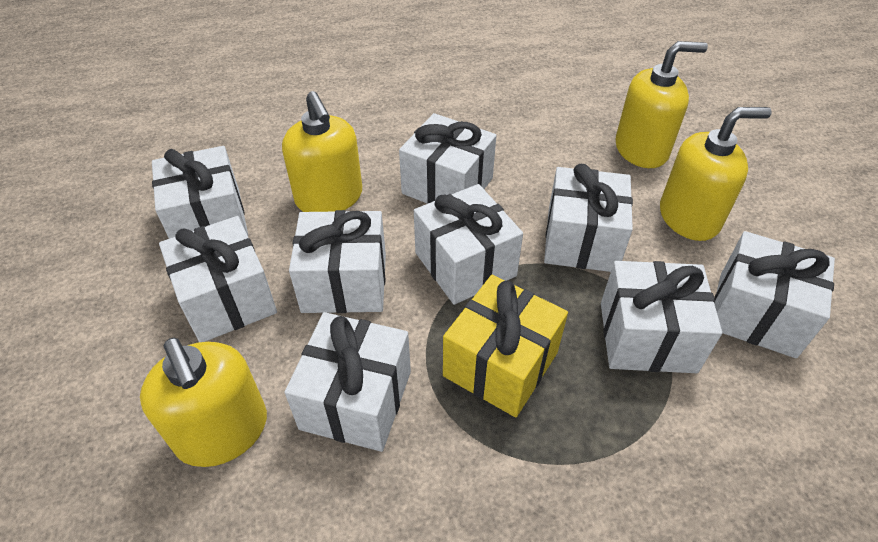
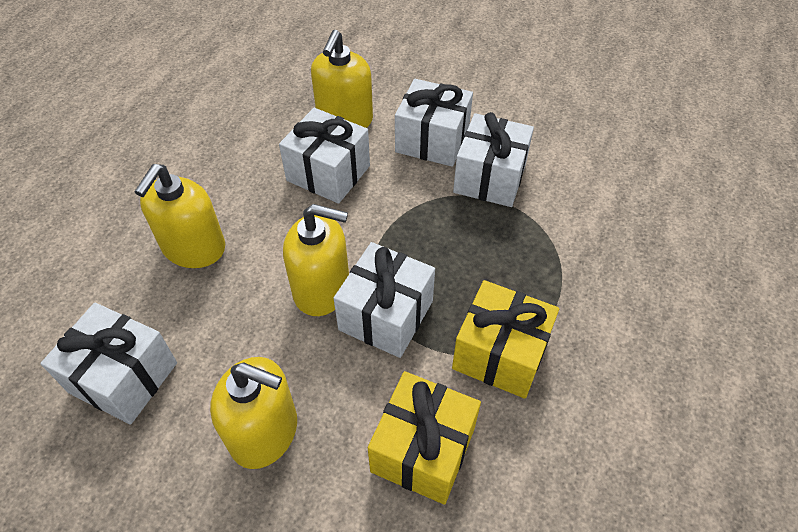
white gift: [152,146,248,239] [159,216,277,342] [284,312,411,452] [289,210,386,313] [399,113,496,204] [414,184,523,305] [544,164,633,272] [601,261,722,373] [714,231,835,358] = 9 -> [40,302,177,424] [279,108,370,204] [334,242,435,358] [395,79,473,167] [453,112,534,207] = 5
yellow gift: [443,275,568,417] = 1 -> [368,371,481,505] [452,280,559,399] = 2

